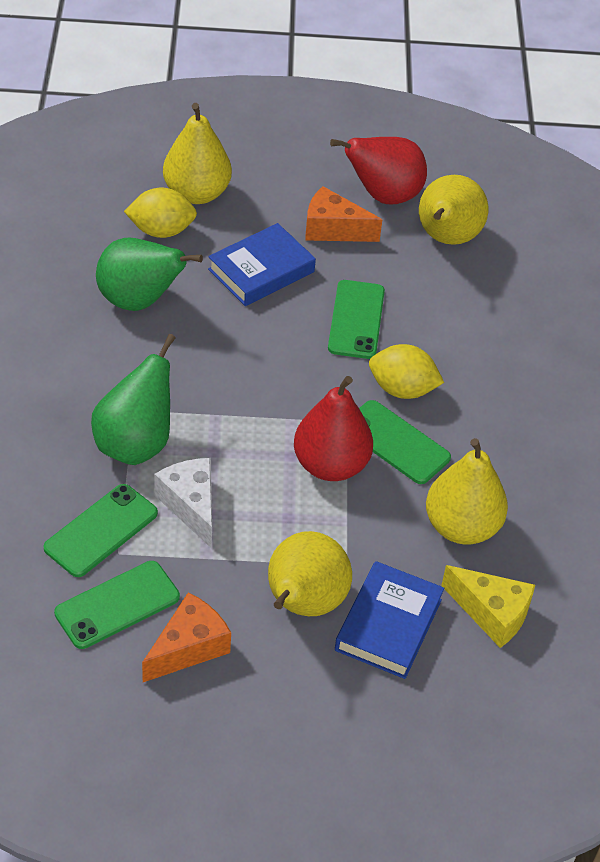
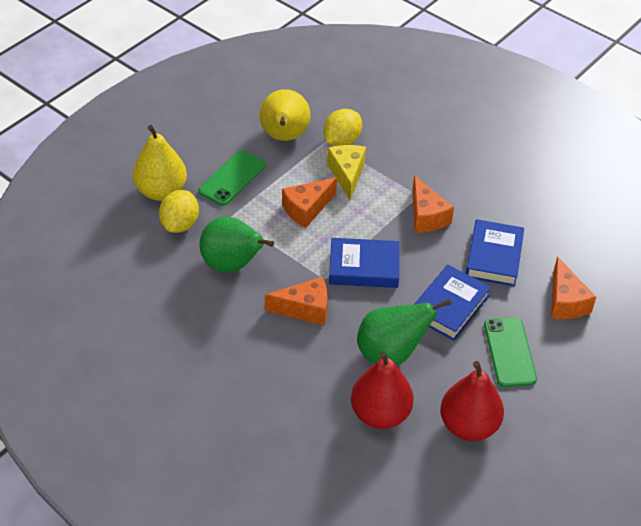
blue book: [208,223,316,306] [335,561,444,679] = 2 -> [329,238,399,288] [414,265,491,341] [466,219,524,286] = 3
green phone: [43,484,158,577] [54,561,180,649] [328,280,385,359] [359,400,451,484] = 4 -> [198,150,265,206] [484,317,537,387] = 2
orange cheese: [142,592,231,682] [305,186,382,242] = 2 -> [265,277,328,325] [282,177,337,228] [412,175,454,233] [551,257,596,319] = 4
white cheese: [154,458,212,549] = 1 -> none = 0
yellow pear: [163,103,232,204] [268,531,352,616] [419,175,488,245] [426,438,508,545] = 4 -> [133,125,187,201] [259,89,310,141] = 2

